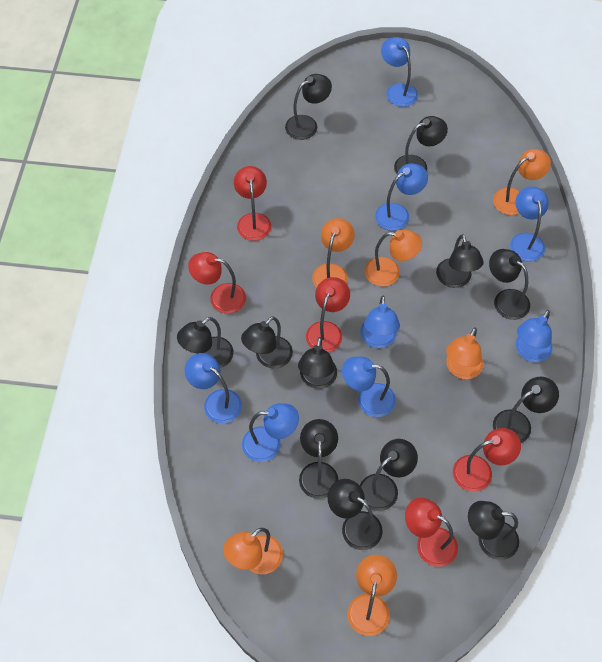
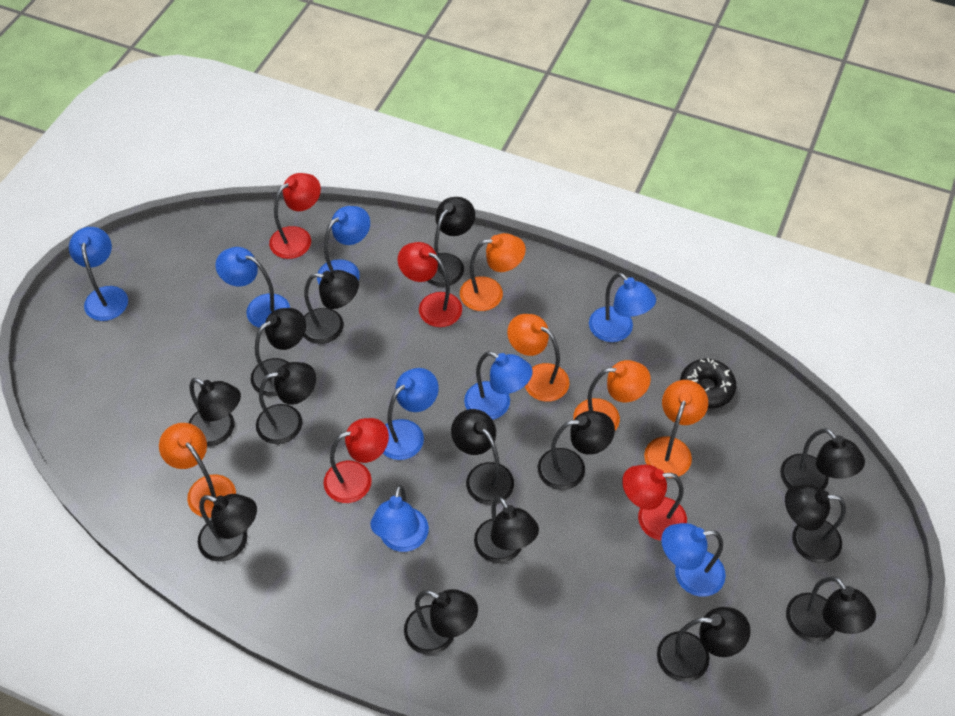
black donut: none = 0 -> [680,358,736,409] = 1
black lamp: [177,317,234,368] [241,316,293,369] [285,74,332,140] [298,337,337,389] [299,419,339,499] [327,479,383,550] [359,439,418,511] [394,116,448,174] [436,234,484,288] [468,501,519,560] [489,249,530,320] [493,377,559,443] = 12 -> [189,378,241,446] [198,494,257,562] [251,308,306,396] [256,362,316,444] [303,270,359,344] [404,589,478,655] [427,197,475,287] [451,409,514,505] [474,496,539,563] [538,411,615,490] [657,607,751,682] [780,428,865,490] [785,485,846,563] [786,576,876,642] = 14
orange lamp: [223,528,283,574] [312,218,355,288] [347,555,397,636] [365,229,422,286] [446,327,483,379] [493,149,551,215] = 6 -> [159,423,236,518] [460,233,526,311] [507,314,570,402] [574,360,651,431] [644,380,708,478] = 5
red lamp: [188,252,246,314] [234,166,271,241] [306,277,350,352] [405,498,458,567] [453,428,521,492] = 5 -> [269,173,321,259] [324,418,389,503] [398,242,462,327] [622,464,687,541] = 4

